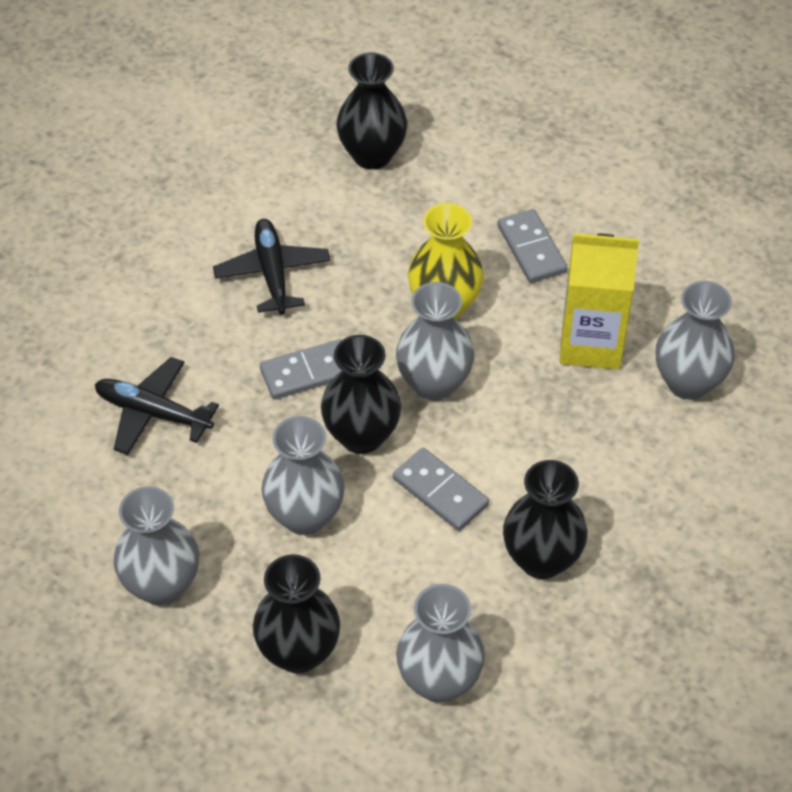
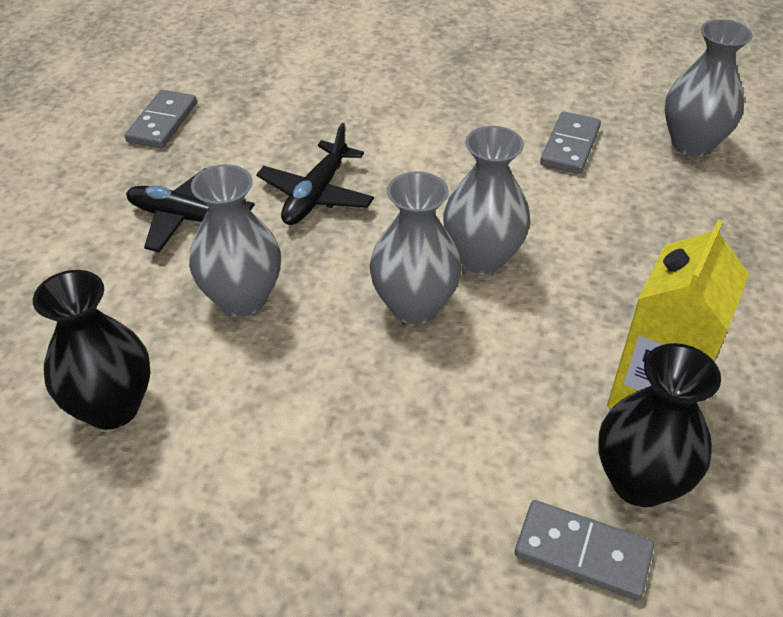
black vase: [253,554,340,673] [321,335,401,454] [336,53,407,169] [503,460,587,579] = 4 -> [33,270,151,430] [598,343,721,507] = 2
grey vase: [114,486,199,606] [261,416,345,535] [396,282,474,401] [396,584,485,703] [656,281,735,400] = 5 -> [189,164,281,316] [370,171,462,324] [443,126,531,274] [665,19,753,157] = 4
yellow vase: [408,203,484,319] = 1 -> none = 0

